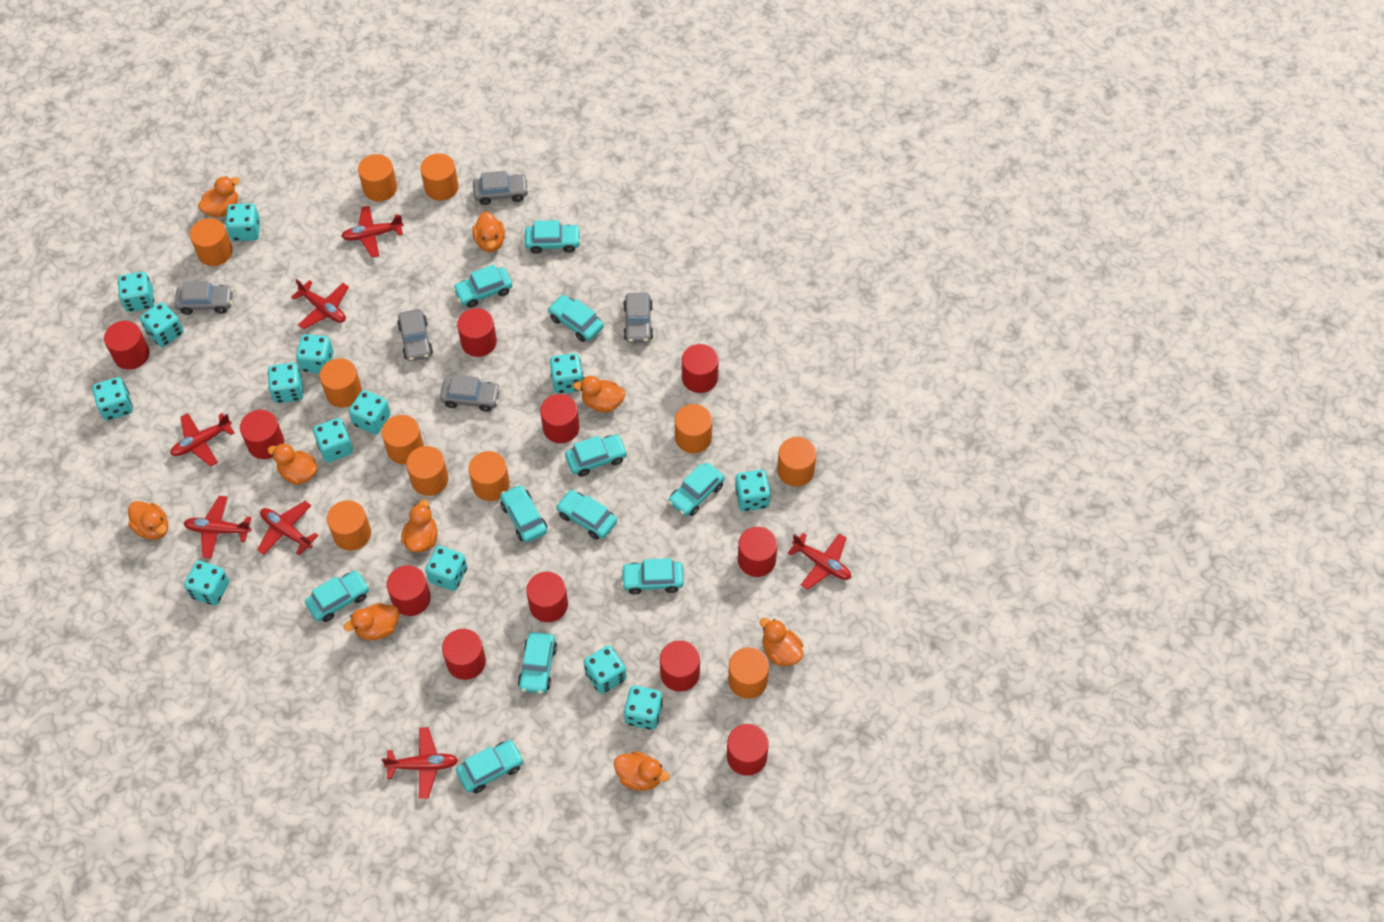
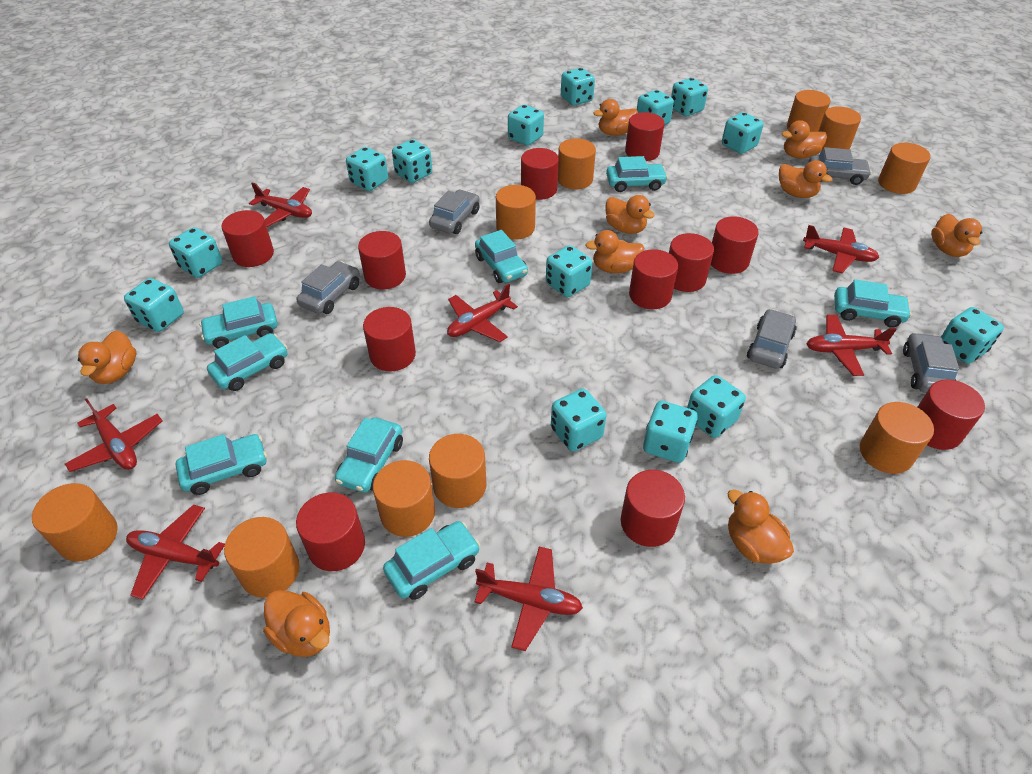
orange cylinder: [190,218,233,266] [319,358,362,407] [327,500,371,551] [358,154,397,202] [382,415,424,464] [406,446,448,496] [420,153,459,201] [469,451,510,501] [675,404,712,453] [728,647,769,699] [777,437,817,487] = 11 -> [32,483,118,561] [224,517,300,598] [373,460,435,537] [429,434,486,508] [496,185,536,240] [558,138,596,189] [787,90,830,132] [818,106,861,151] [860,402,934,474] [878,143,931,194] = 10
turquoise car: [305,570,369,622] [453,265,512,308] [456,740,524,793] [500,484,547,543] [518,632,557,694] [525,220,581,254] [548,295,604,342] [556,490,617,540] [565,434,628,477] [621,558,684,594] [668,463,724,516] = 11 -> [176,434,267,495] [199,296,278,349] [207,333,288,391] [335,417,403,493] [383,521,480,600] [475,230,528,283] [606,156,668,192] [834,279,912,328] = 8

